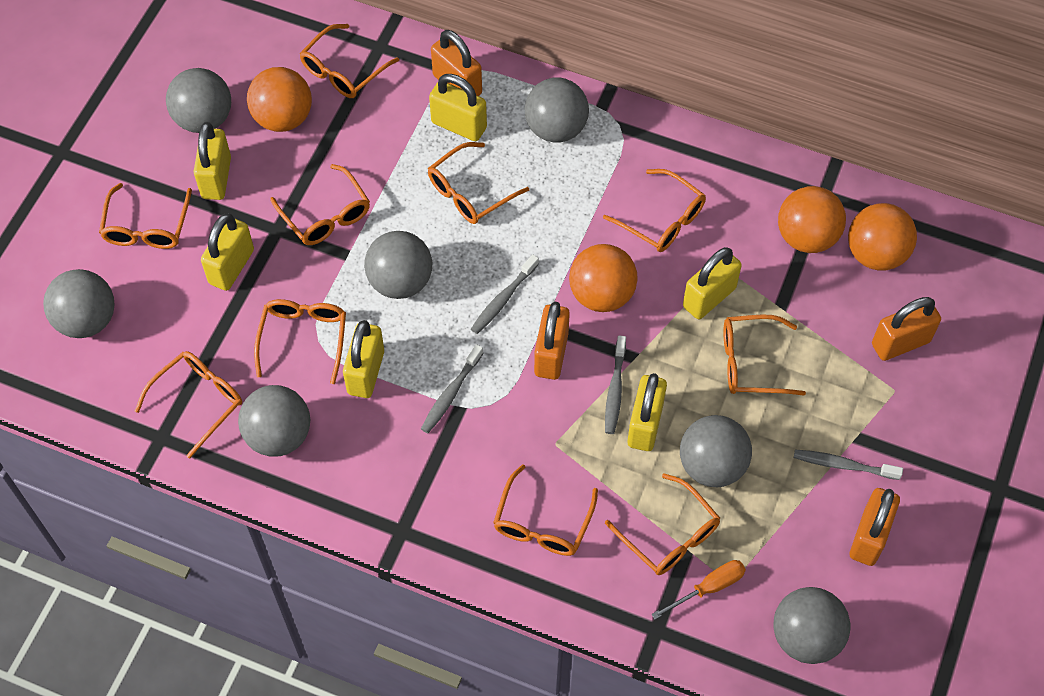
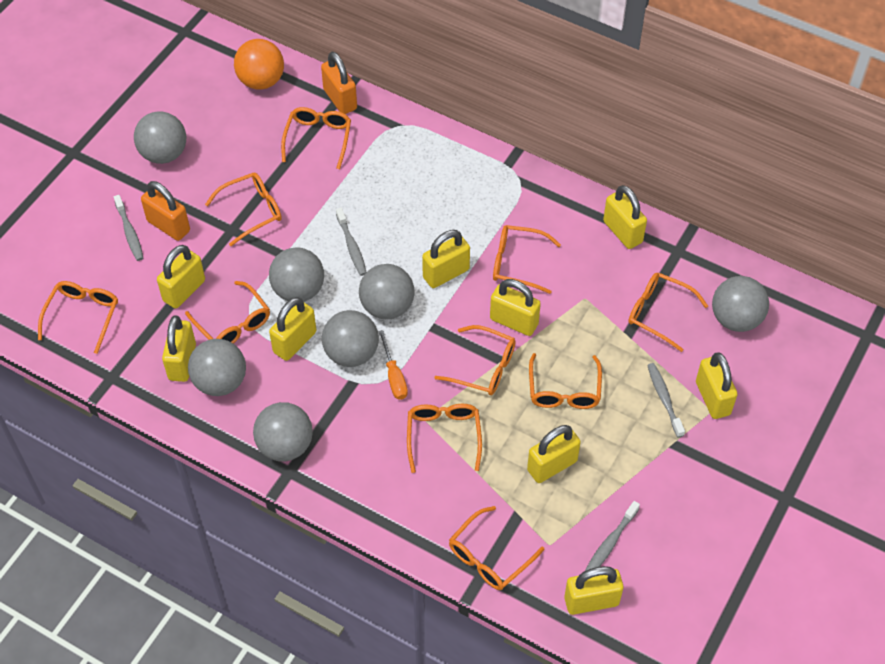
orange ball: [247,67,312,132] [569,244,638,312] [778,186,846,253] [848,203,917,271] = 4 -> [234,39,284,90] = 1
orange padlock: [431,30,482,96] [534,302,570,380] [850,488,900,566] [872,297,941,361] = 4 -> [141,181,190,241] [321,52,357,114] = 2
yellow padlock: [193,122,231,200] [201,214,254,291] [343,320,384,398] [429,74,487,141] [627,373,667,451] [683,247,742,319] = 6 -> [157,245,205,309] [162,316,196,382] [269,297,316,361] [422,230,470,288] [490,279,541,336] [527,425,581,483] [564,566,623,615] [603,185,647,249] [696,352,737,419] = 9

